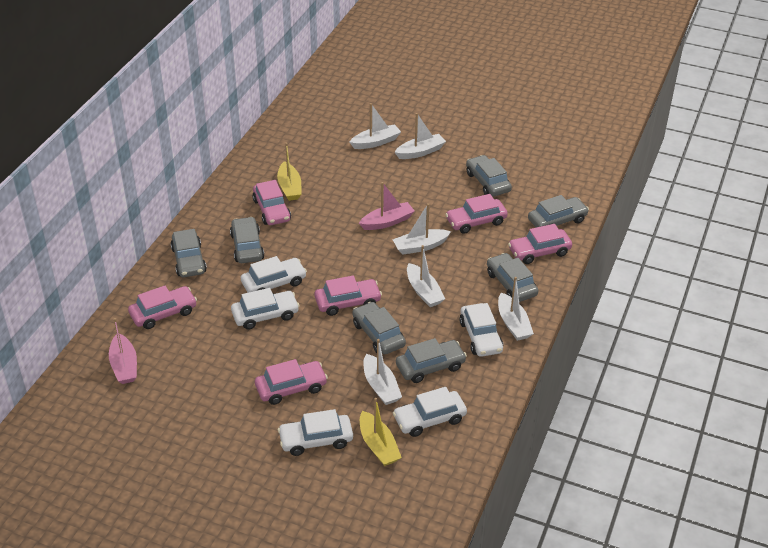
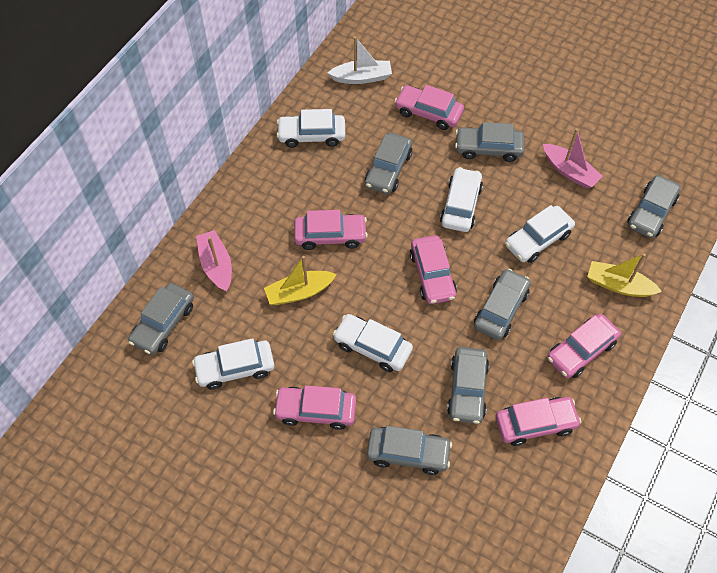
white boat: [349,103,401,149] [363,339,402,405] [392,203,451,255] [395,113,446,159] [407,245,445,307] [498,277,534,341] = 6 -> [328,37,392,84] = 1

